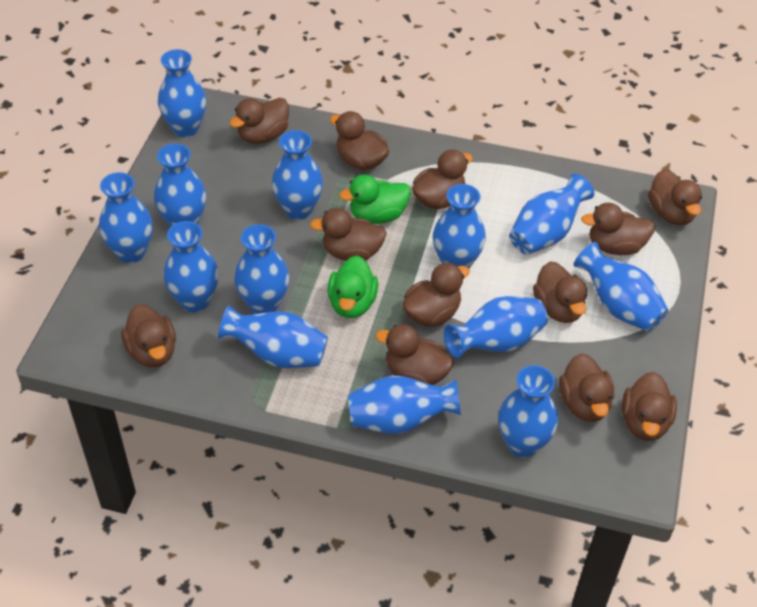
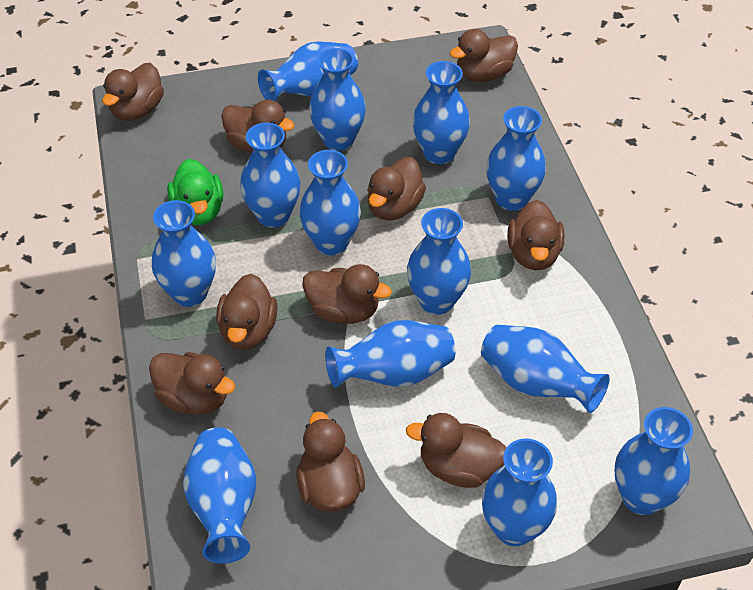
brown duck: [121,304,176,368] [230,98,289,144] [310,208,387,261] [330,111,389,170] [376,324,453,385] [403,263,470,327] [412,149,473,209] [533,262,587,323] [559,353,614,422] [581,203,655,255] [622,372,677,441] [648,169,702,225] = 12 -> [102,63,164,121] [149,352,235,415] [216,274,278,350] [221,100,294,153] [296,412,365,512] [302,264,392,324] [367,157,426,220] [406,413,507,488] [450,29,518,82] [507,200,565,270] = 10
green duck: [327,256,378,318] [339,175,411,224] = 2 -> [167,159,223,225] = 1

